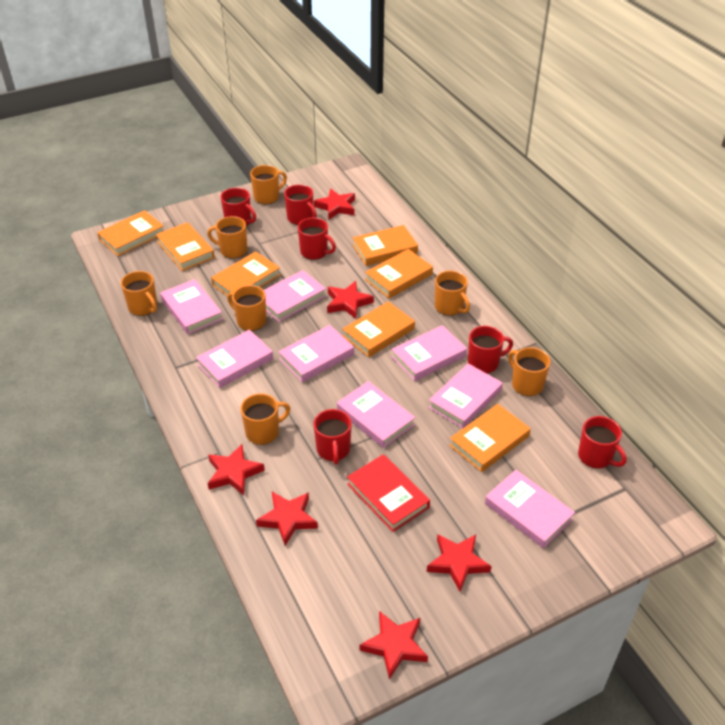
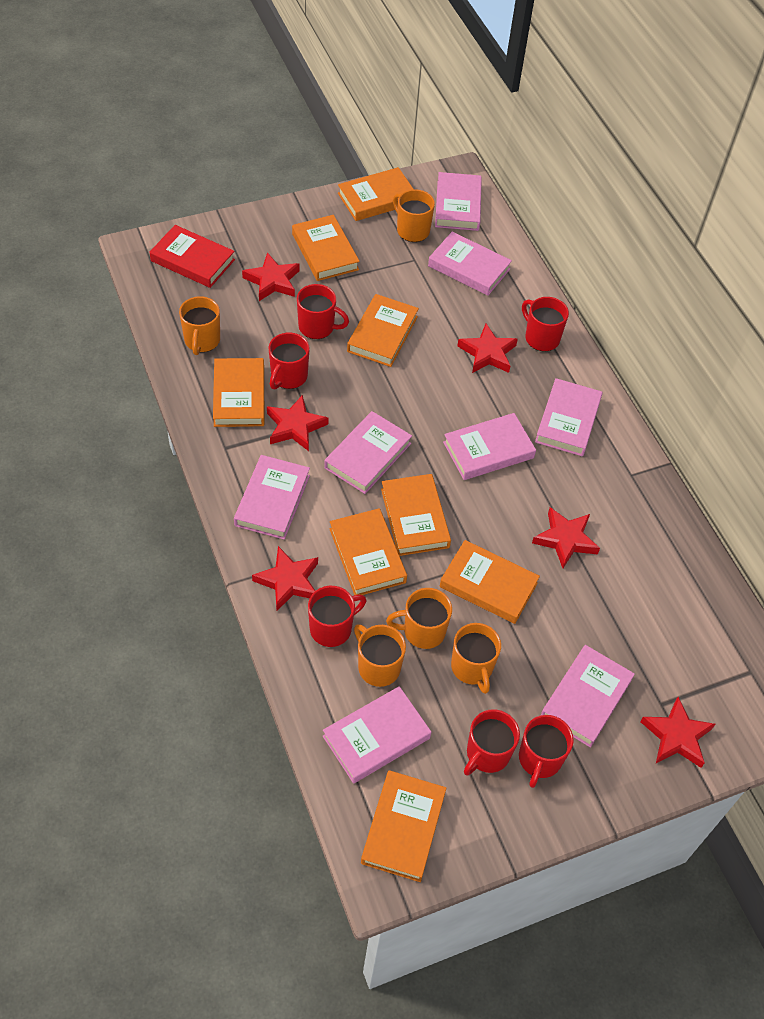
orange book: [97,210,164,256] [156,222,215,271] [211,251,280,300] [343,301,415,357] [353,225,418,266] [365,249,433,298] [449,404,531,472] = 7 -> [213,358,264,427] [292,215,360,281] [329,508,407,595] [338,167,414,221] [347,294,419,367] [361,770,447,882] [381,474,451,556] [440,540,540,624] = 8
orange mug: [121,271,157,316] [207,216,247,259] [227,285,267,331] [241,393,290,445] [250,165,287,204] [435,271,470,316] [508,347,550,396] = 7 -> [179,296,220,355] [354,624,406,687] [386,588,452,649] [393,189,435,242] [451,623,501,694] = 5

